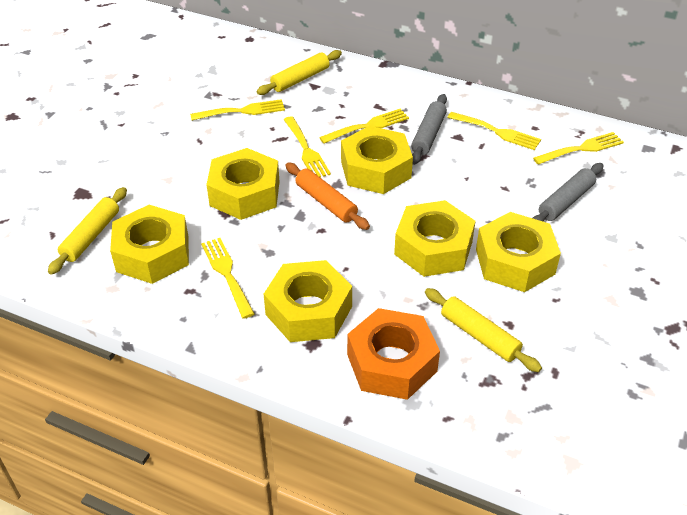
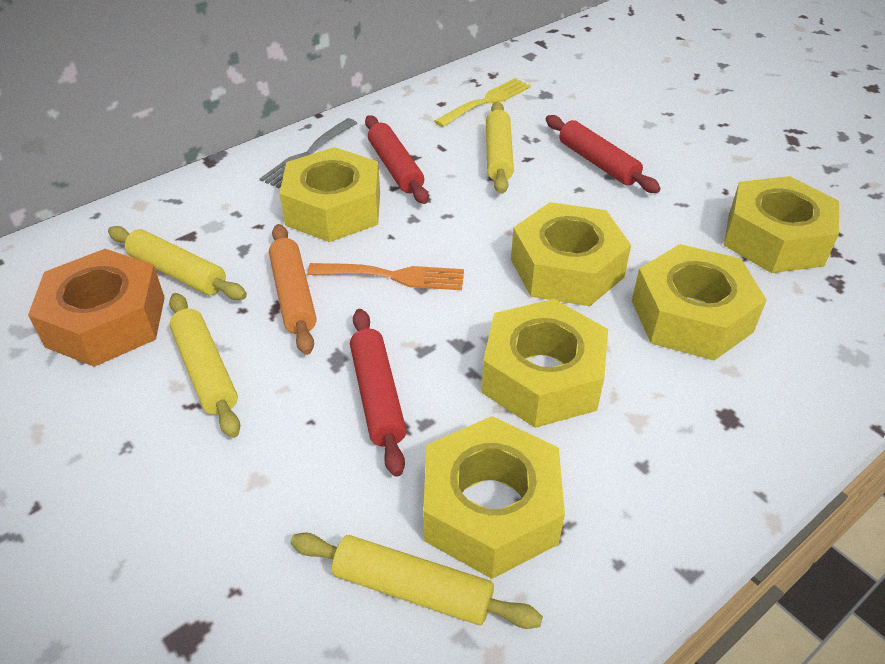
grey fork: none = 0 -> [259,118,357,188] = 1
grey rolling pin: [411,94,447,165] [533,163,604,221] = 2 -> none = 0
orange fork: none = 0 -> [307,263,464,290] = 1
red rolling pin: none = 0 -> [350,309,406,477] [365,115,429,204] [546,115,661,193] = 3
yellow fork: [190,99,285,121] [201,238,255,319] [284,116,331,177] [319,109,409,143] [447,112,541,150] [533,132,624,165] = 6 -> [434,78,531,127] = 1
yellow rolling pin: [48,187,127,275] [257,50,342,95] [425,288,542,372] = 3 -> [108,226,247,300] [169,293,240,438] [291,532,543,629] [486,102,514,194] = 4

